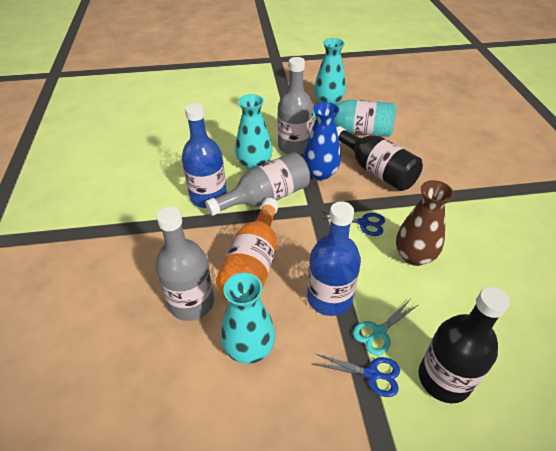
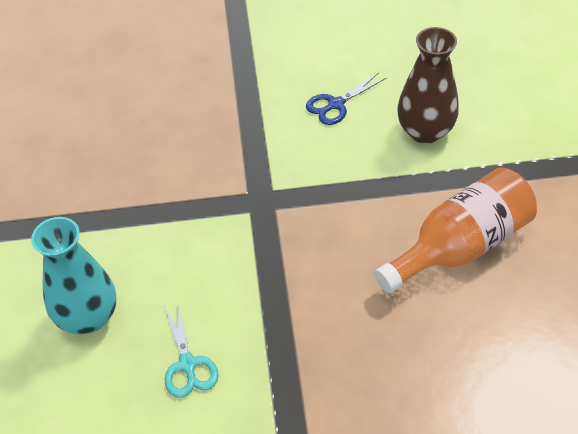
black bottle: [336,126,423,191] [419,287,510,403] = 2 -> none = 0
blue bottle: [182,103,227,208] [307,201,361,316] = 2 -> none = 0
blue scissors: [313,354,400,397] [321,210,385,236] = 2 -> [306,73,386,125] = 1
blue vase: [303,102,341,180] = 1 -> none = 0
grey bottle: [155,206,214,321] [205,152,310,216] [278,57,313,155] = 3 -> none = 0
turquoise bottle: [313,100,396,137] = 1 -> none = 0
turquoise vase: [221,273,275,364] [235,94,272,170] [314,38,346,105] = 3 -> [31,217,116,334] = 1

